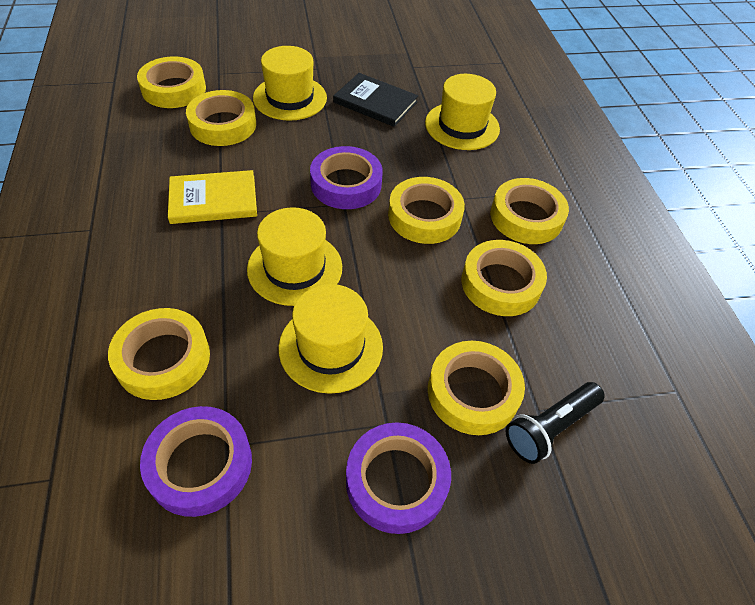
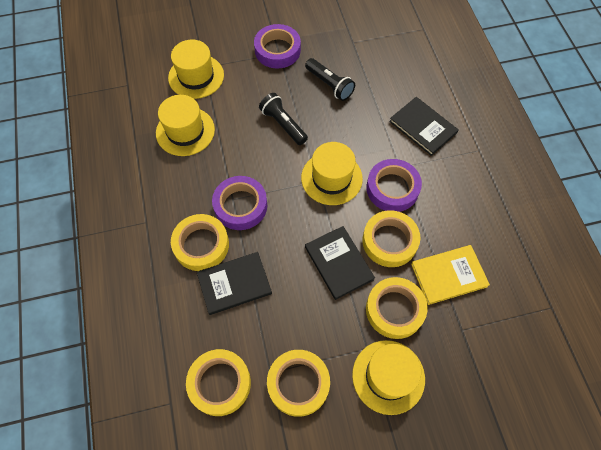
black book: [333,73,418,127] = 1 -> [197,252,272,315] [305,226,375,300] [389,97,459,156] = 3
black flashlight: [506,382,605,464] = 1 -> [259,93,308,145] [305,58,355,101] = 2
yellow tape: [108,308,210,400] [137,56,206,108] [186,90,256,146] [388,177,465,244] [428,341,525,435] [461,240,547,316] [490,178,569,244] = 7 -> [171,214,229,271] [186,349,251,416] [267,350,330,417] [362,210,420,267] [366,277,428,339] = 5

